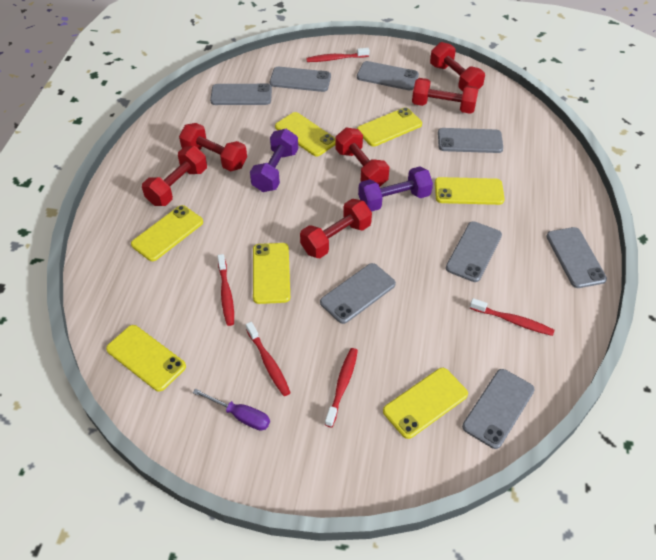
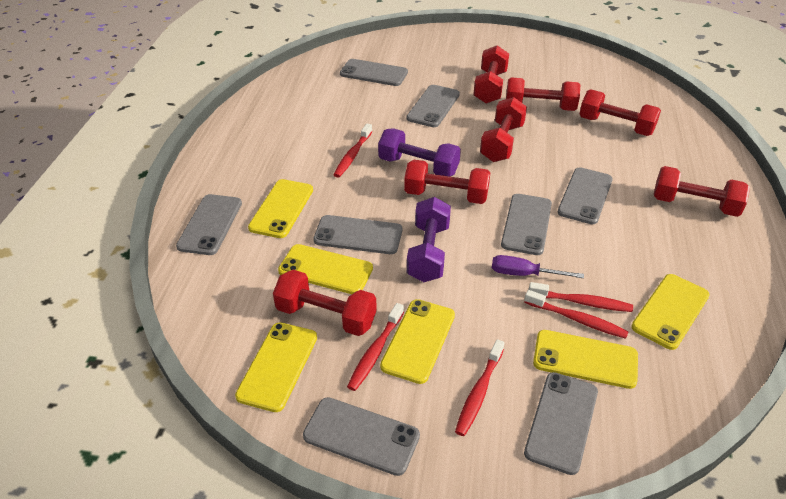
red dumbbell: [142,146,207,206] [179,123,247,172] [300,199,372,258] [335,128,390,187] [412,78,479,114] [430,42,485,91] = 6 -> [273,270,377,336] [404,160,490,204] [473,45,509,104] [480,97,527,162] [506,77,580,111] [579,89,661,136] [654,166,750,217] = 7
yellow phone: [106,325,186,392] [131,205,203,261] [253,243,290,304] [275,112,336,157] [357,107,422,147] [383,368,468,439] [435,177,504,205] = 7 -> [235,322,317,412] [248,179,313,238] [278,244,373,294] [380,299,455,384] [533,330,638,389] [631,274,710,350] = 6

